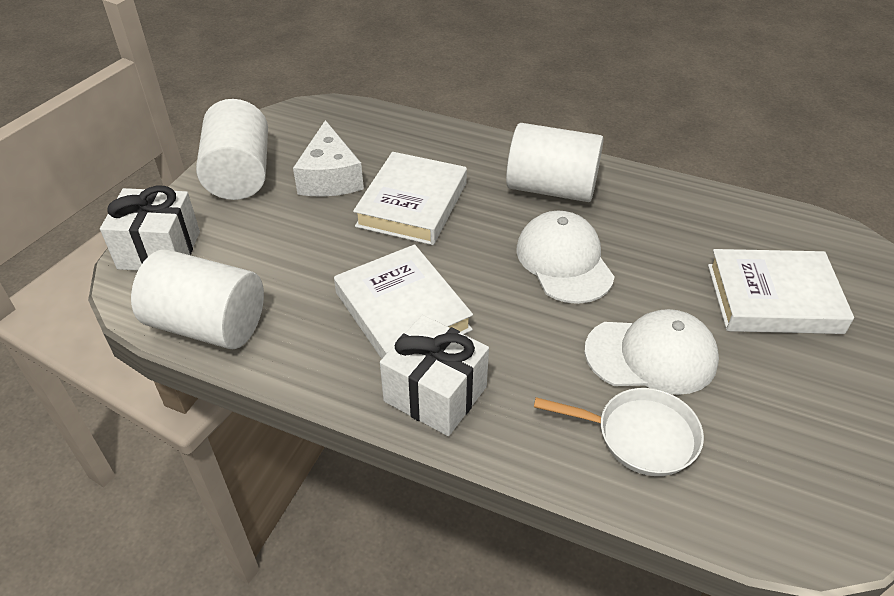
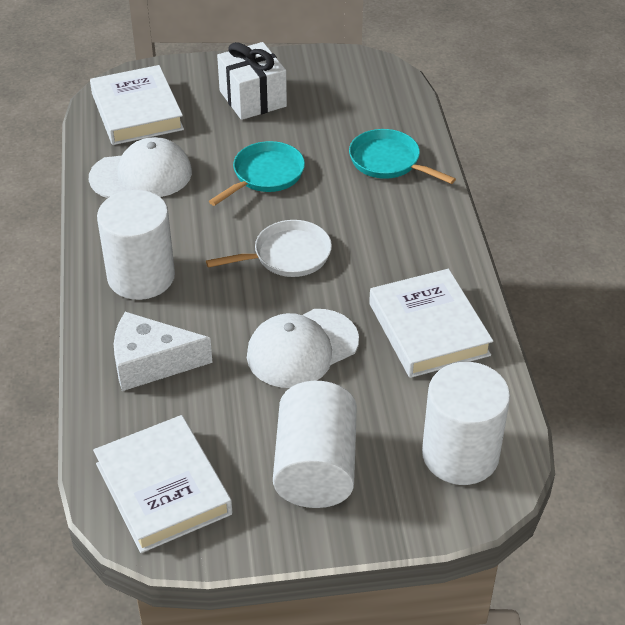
turquoise pan: none = 0 -> [209,141,305,206] [349,129,456,184] = 2
white gift: [100,186,200,270] [380,315,489,436] = 2 -> [217,42,287,120] = 1

